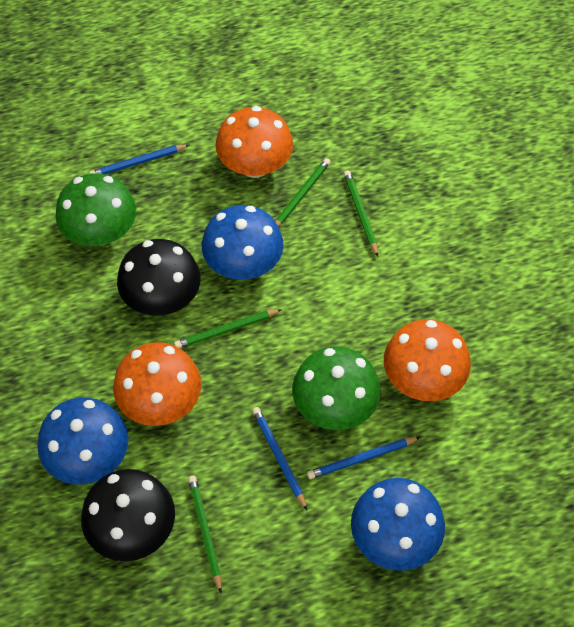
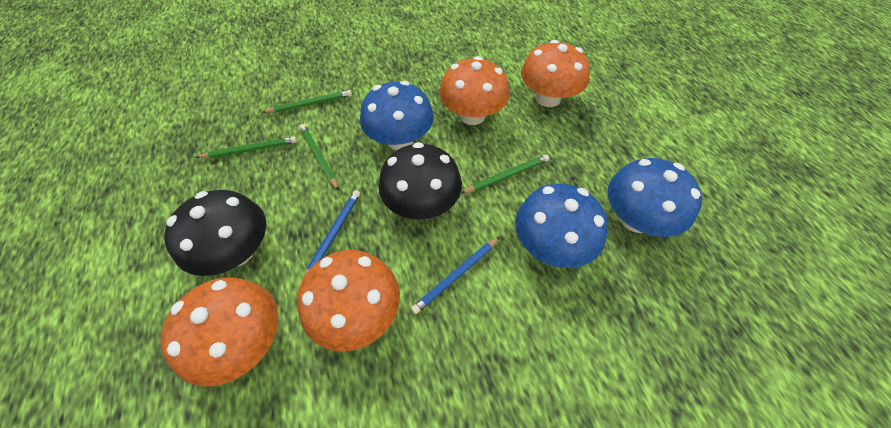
blue pencil: [89,144,189,174] [252,407,307,510] [307,437,420,479] = 3 -> [303,190,360,278] [411,237,500,314] = 2
green mushroom: [56,173,136,246] [292,346,381,430] = 2 -> none = 0
orange mushroom: [113,342,202,426] [215,106,293,178] [384,319,471,401] = 3 -> [161,277,279,387] [297,250,400,351] [439,56,509,125] [521,40,590,107] = 4

